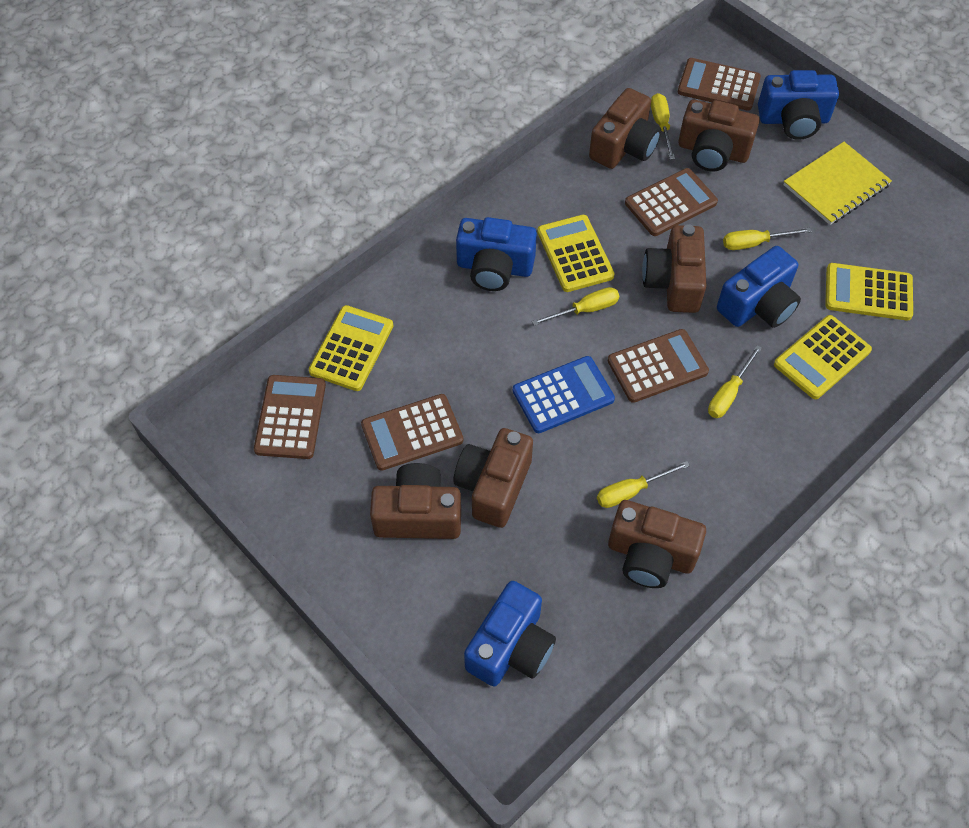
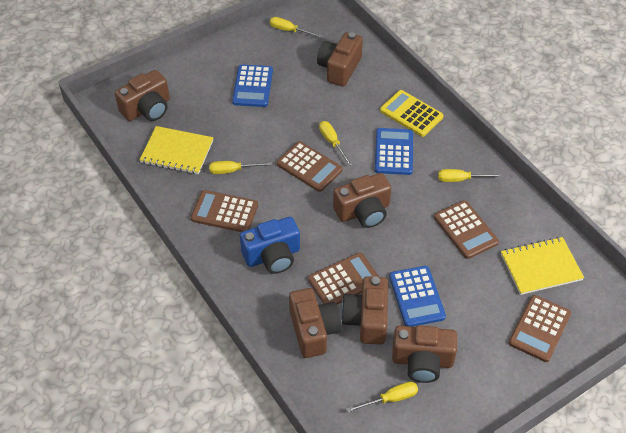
blue calculator: [513,356,615,433] = 1 -> [232,65,273,107] [375,128,413,175] [389,266,446,327] = 3
blue camera: [456,217,537,291] [464,581,556,686] [717,246,801,328] [758,70,839,140] = 4 -> [240,217,300,274] = 1
yellow calculator: [309,305,393,391] [537,215,615,292] [774,315,872,399] [825,263,913,321] = 4 -> [380,90,444,137] = 1
yellow notebook: [783,142,892,225] = 1 -> [140,126,213,174] [501,237,584,295] = 2

